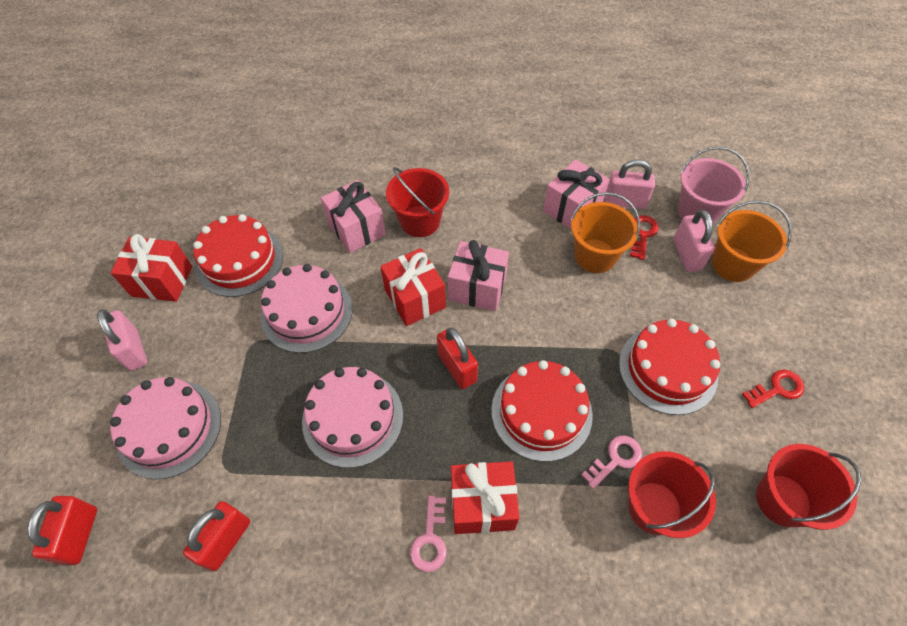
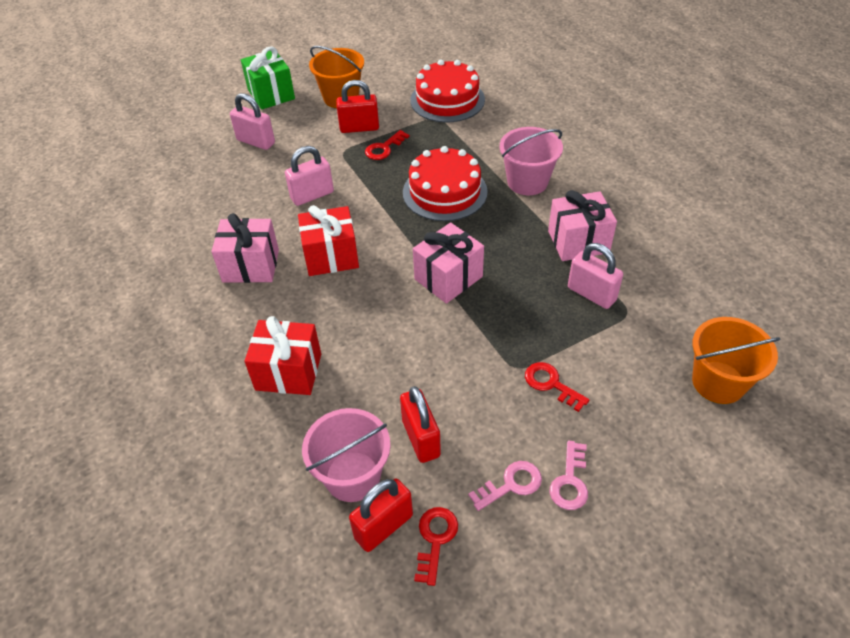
green gift: none = 0 -> [241,46,295,110] = 1
pink bucket: [678,147,750,224] = 1 -> [302,408,391,502] [500,127,563,195] = 2
pink cake: [110,377,221,479] [261,264,353,353] [302,367,403,468] = 3 -> none = 0
red bucket: [386,167,449,237] [628,451,716,538] [756,444,861,530] = 3 -> none = 0
red cake: [193,214,283,297] [491,360,593,462] [619,319,720,415] = 3 -> [403,146,488,221] [410,59,485,123] = 2
red gift: [111,234,192,302] [380,248,446,326] [451,461,520,534] = 3 -> [244,316,321,395] [298,205,359,276] = 2
red key: [630,215,659,260] [742,370,805,408] = 2 -> [365,130,410,160] [414,507,458,586] [525,362,590,412] = 3

